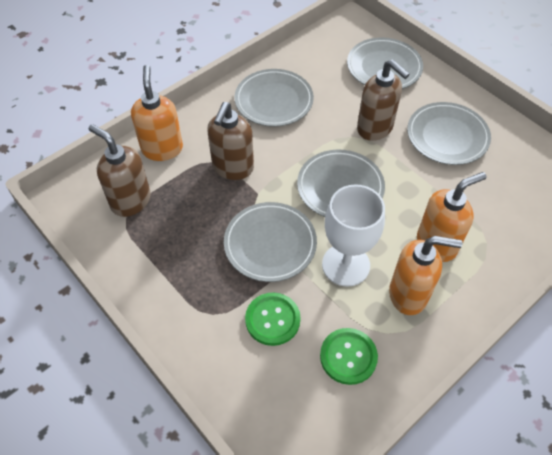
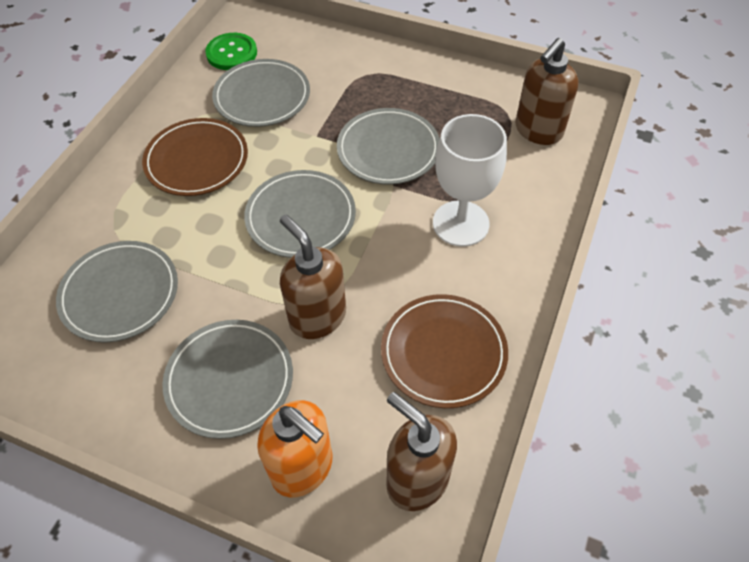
brown plate: none = 0 -> [142,118,248,196] [381,294,508,408] = 2
green button: [245,292,301,346] [320,328,378,385] = 2 -> [205,33,257,70] = 1
orange soap dispenser: [131,65,183,161] [389,236,462,315] [417,172,487,262] = 3 -> [257,400,332,497] = 1

